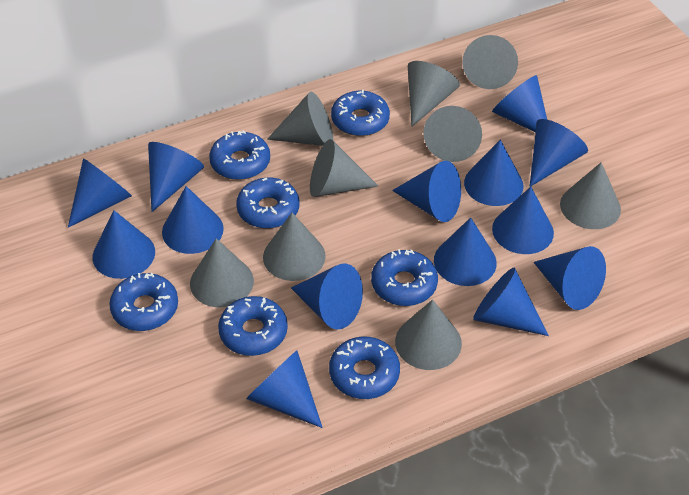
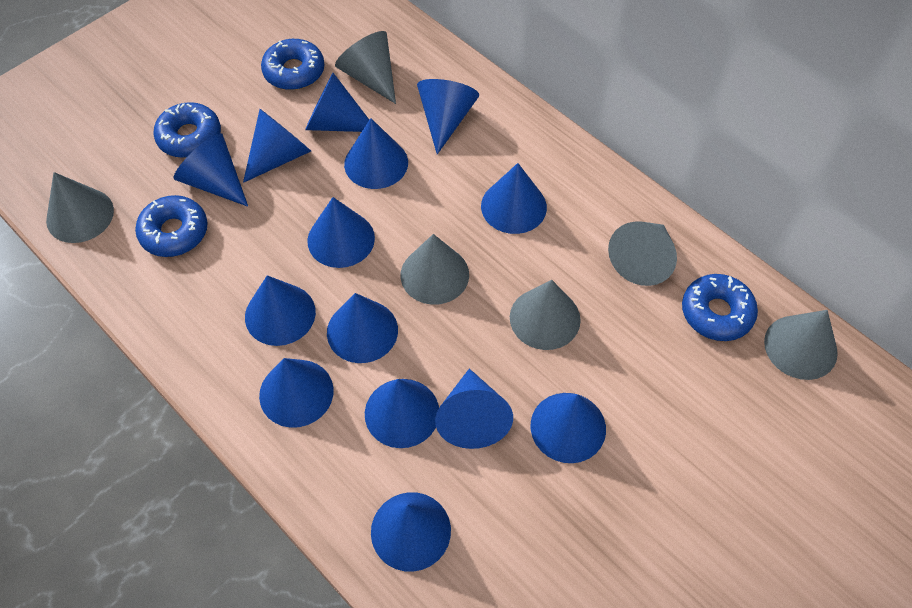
blue donut: [109,273,178,331] [209,130,270,180] [218,296,288,356] [236,178,299,229] [329,337,400,399] [331,90,390,136] [371,249,438,306] = 7 -> [135,195,208,257] [153,102,221,158] [261,39,325,90] [682,274,758,341] = 4
grey cone: [190,238,254,308] [263,213,326,281] [267,92,333,146] [310,139,378,197] [395,300,462,370] [408,61,460,127] [423,106,482,162] [462,35,518,89] [560,162,621,229] = 9 -> [46,172,114,243] [335,31,396,104] [401,234,469,305] [510,280,581,350] [608,221,677,286] [764,310,838,380] = 6

